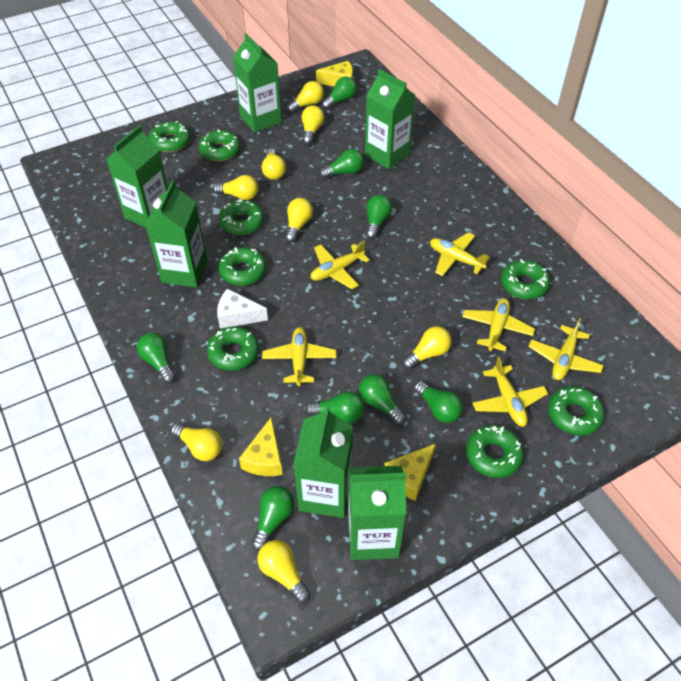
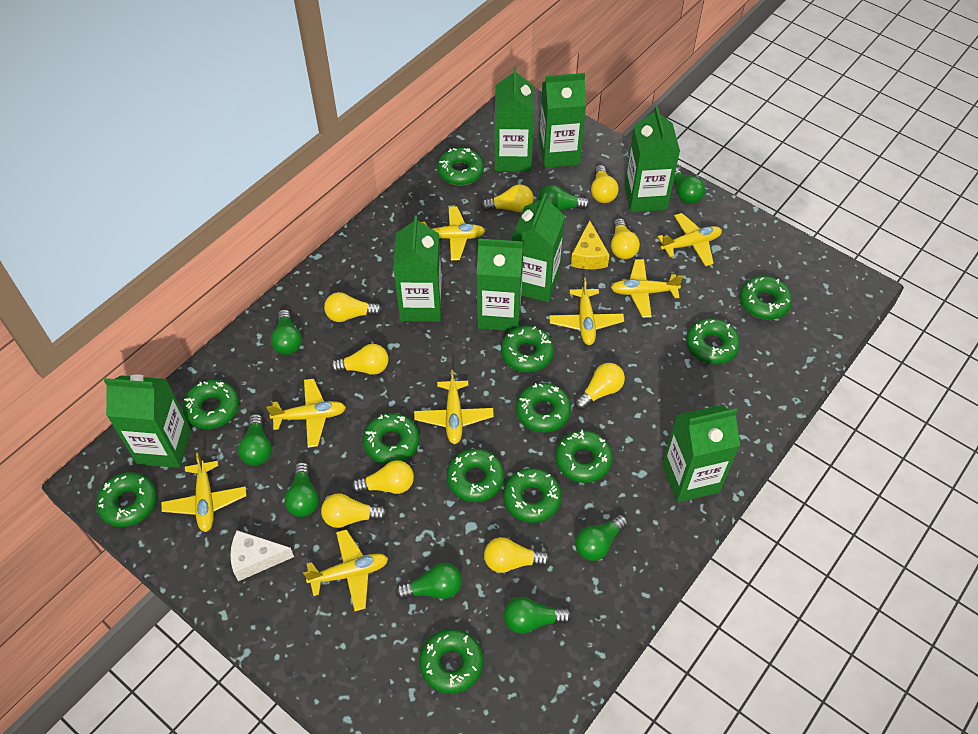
green carton: [106,125,168,228] [145,181,208,288] [233,33,282,133] [293,406,353,518] [348,466,406,560] [365,69,415,169] = 6 -> [104,375,191,468] [393,215,442,322] [476,238,524,331] [494,67,534,172] [512,193,565,302] [539,73,586,168] [624,106,680,212] [662,405,740,503] = 8
green donut: [149,121,190,152] [199,129,240,161] [207,326,259,371] [219,199,264,235] [219,247,266,286] [466,425,524,478] [501,259,550,299] [548,386,605,436] = 8 -> [96,472,157,527] [182,380,239,429] [363,413,419,464] [419,629,484,694] [437,148,484,185] [447,449,504,502] [501,326,554,372] [503,468,562,523] [516,383,571,433] [555,430,613,483] [686,318,740,364] [740,276,792,320] = 12
yellow cheese: [239,418,283,476] [316,61,353,87] [384,444,435,501] = 3 -> [571,220,609,269] = 1
yellow light bulb: [171,423,222,461] [213,175,258,200] [258,540,310,603] [262,149,286,180] [285,198,313,242] [287,81,324,113] [302,105,324,145] [402,326,452,369] = 8 -> [321,494,387,528] [324,292,382,322] [330,344,389,375] [351,460,414,494] [481,184,533,212] [484,537,550,573] [574,363,625,410] [591,165,619,203] [611,218,640,259] = 9
yellow plane: [262,327,336,386] [311,241,370,289] [430,232,490,276] [462,298,535,352] [472,357,548,427] [528,318,604,380] = 6 -> [161,452,247,532] [267,379,346,448] [303,529,388,611] [414,370,494,444] [421,206,485,261] [549,277,624,345] [611,259,683,318] [658,213,722,266] = 8

